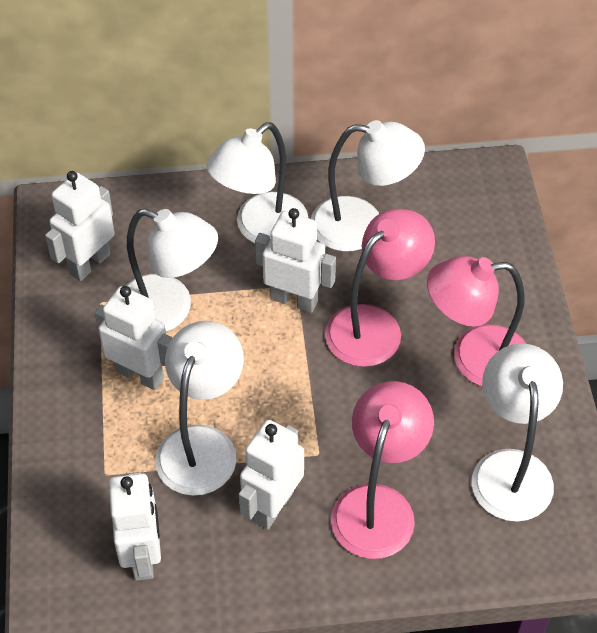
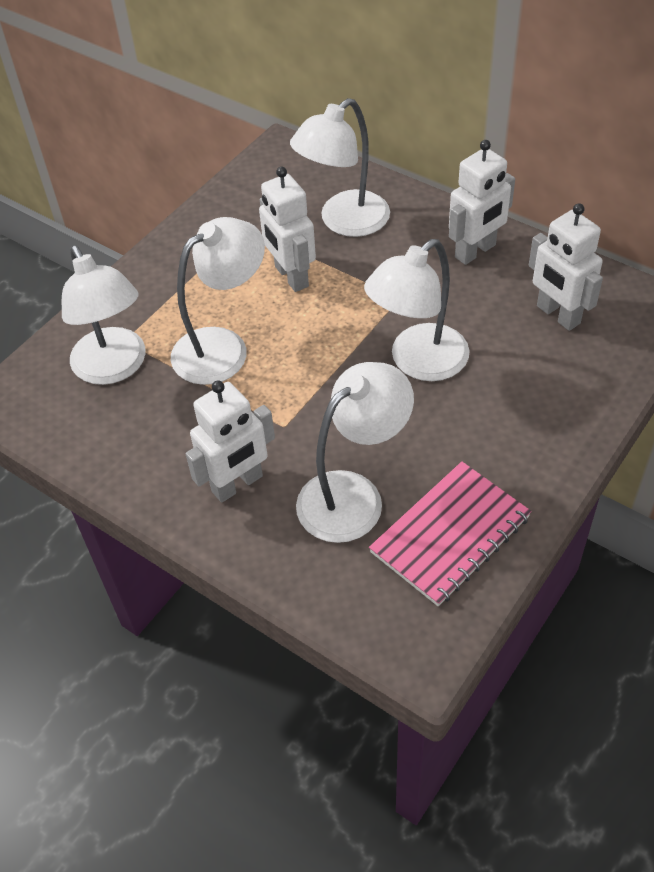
pink lamp: [325,209,435,367] [331,381,434,559] [427,256,526,387] = 3 -> none = 0
pink notebook: none = 0 -> [369,461,531,607] = 1
white robot: [45,171,115,281] [95,286,173,390] [109,472,161,581] [239,420,304,530] [255,208,336,313] = 5 -> [186,381,275,503] [259,167,316,292] [449,140,515,265] [529,203,603,331] = 4

